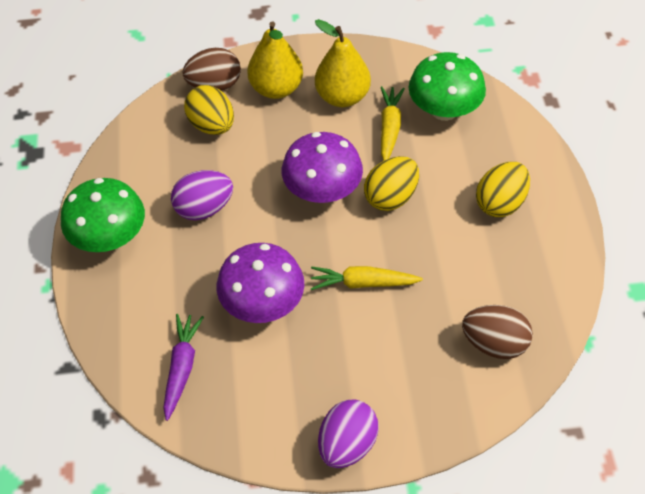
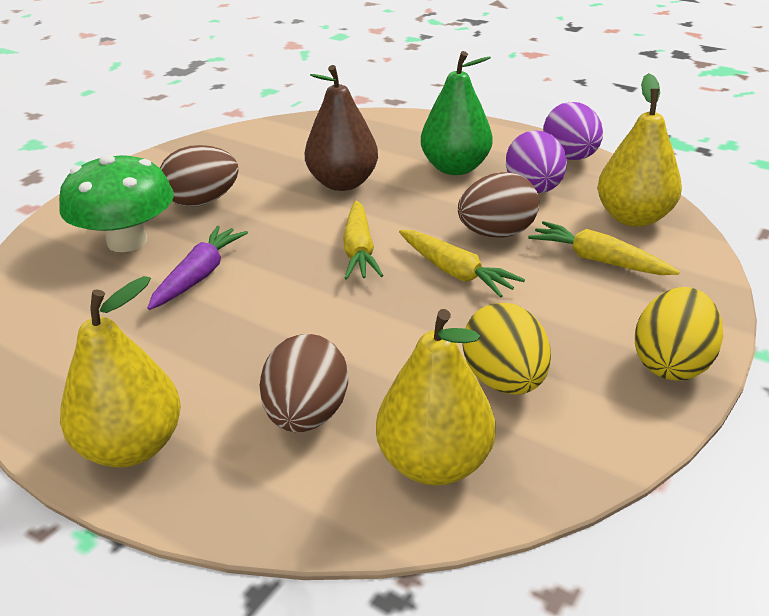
brown egg: [183,48,241,91] [462,305,533,359] = 2 -> [160,145,239,207] [260,334,348,432] [458,172,539,238] = 3
brown pear: none = 0 -> [305,65,378,191] = 1
green mushroom: [61,178,145,252] [409,52,486,121] = 2 -> [59,153,174,252] = 1
green pear: none = 0 -> [421,51,493,175] = 1
purple mushroom: [217,243,304,323] [282,132,363,203] = 2 -> none = 0
yellow carrot: [311,266,423,290] [381,86,405,161] = 2 -> [343,200,384,280] [399,230,525,298] [528,221,680,275] = 3
yellow egg: [184,85,234,135] [364,156,419,211] [476,162,530,217] = 3 -> [463,303,551,395] [635,287,723,381] = 2
yellow pear: [247,21,303,99] [315,19,371,107] = 2 -> [60,276,181,467] [376,309,495,486] [597,73,682,227] = 3

